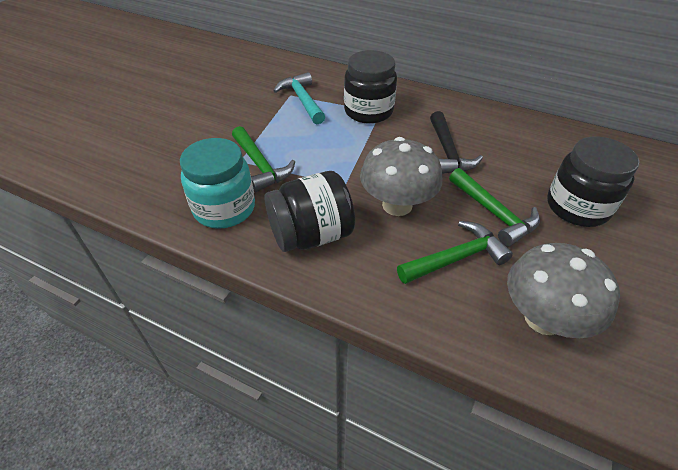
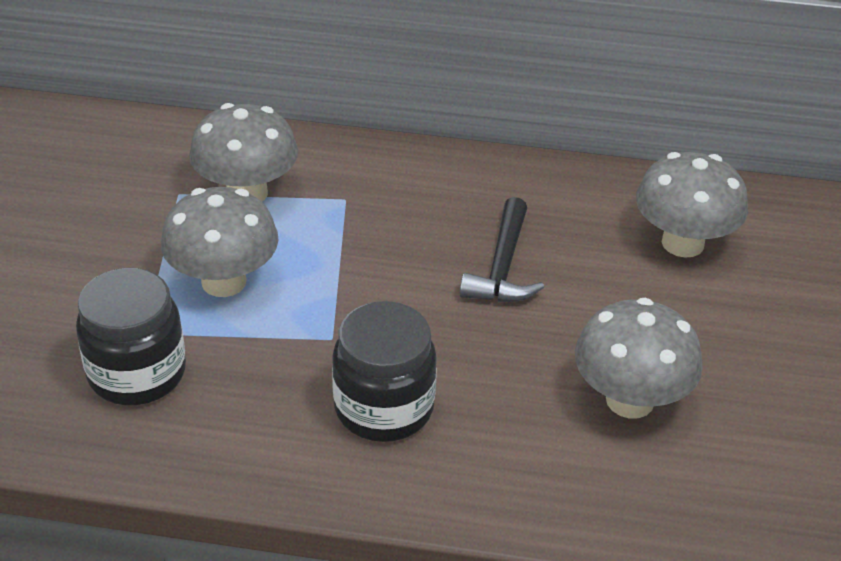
black jar: [264,171,355,252] [344,50,397,124] [547,137,639,227] = 3 -> [76,268,186,405] [332,301,437,442] = 2
green hammer: [232,126,295,192] [397,221,513,284] [449,168,540,247] = 3 -> none = 0
grey mushroom: [360,137,443,216] [507,243,620,338] = 2 -> [161,187,279,297] [189,103,298,202] [575,298,703,419] [636,152,748,258] = 4
turquoise hammer: [273,72,325,124] = 1 -> none = 0
turquoise jar: [180,138,255,229] = 1 -> none = 0

